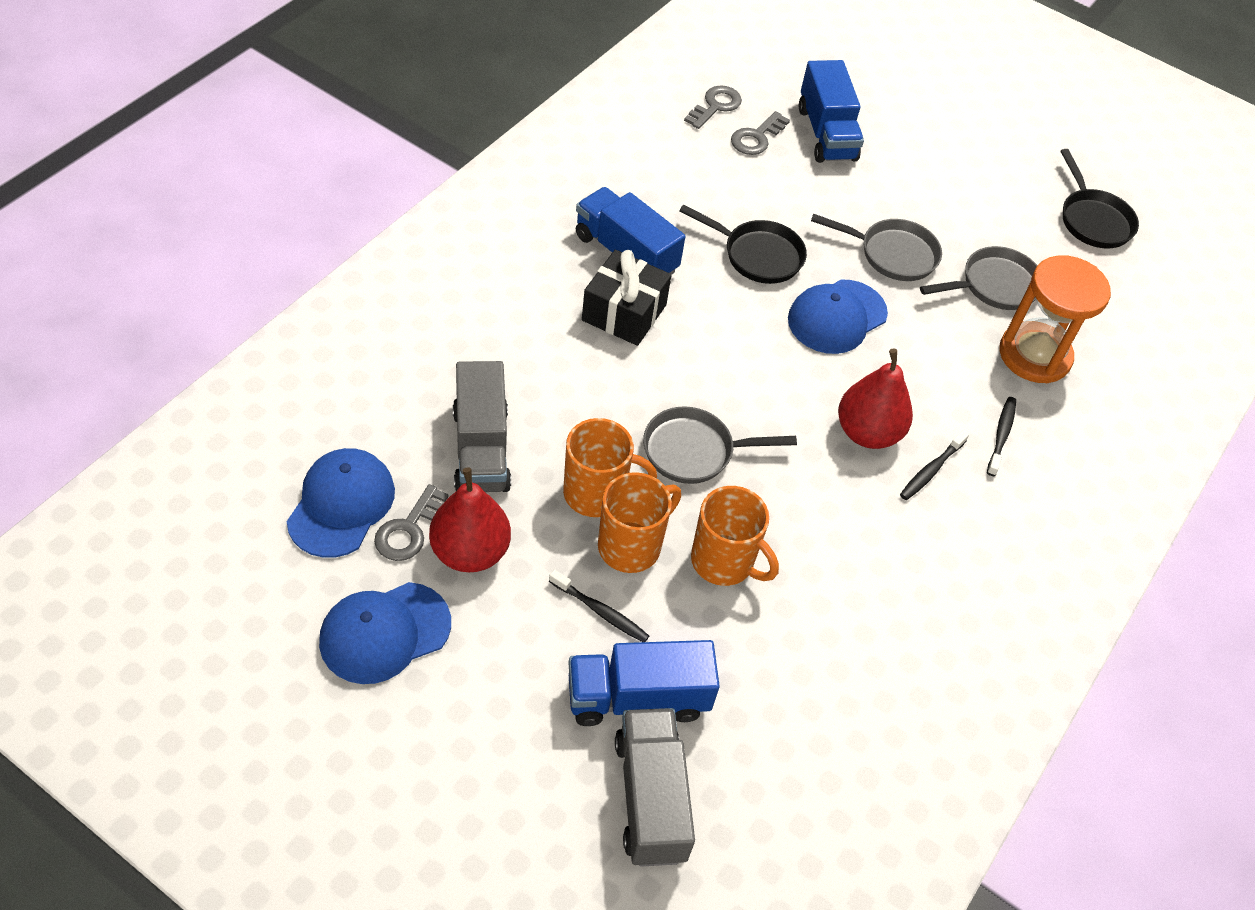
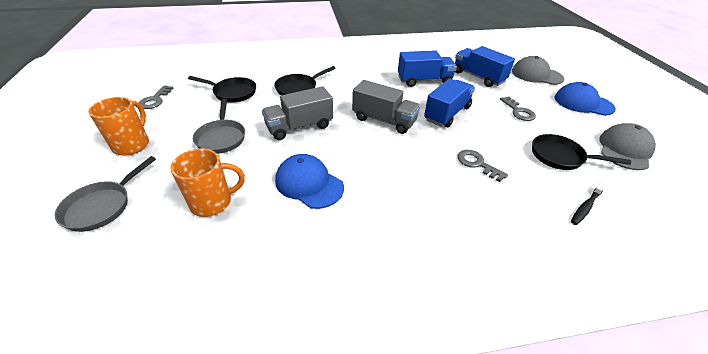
black gift: [582,250,672,346] = 1 -> none = 0
black pan: [679,205,807,284] [1061,149,1139,249] = 2 -> [188,76,256,103] [274,66,336,95] [532,134,631,170] = 3
black toothbrush: [549,569,649,642] [900,430,969,500] [987,397,1016,476] = 3 -> [571,182,606,225] = 1
blue cap: [286,448,395,558] [319,582,451,684] [788,280,888,354] = 3 -> [275,154,344,209] [555,82,616,116] = 2
grey cap: none = 0 -> [512,56,564,85] [599,123,656,170] = 2
grey pan: [643,406,797,484] [811,213,942,281] [920,246,1038,310] = 3 -> [55,156,156,232] [193,98,245,154] = 2
orange hourglass: [999,255,1111,383] = 1 -> none = 0
orange mug: [563,418,657,517] [598,472,681,573] [691,486,779,586] = 3 -> [88,97,149,156] [170,149,245,217] = 2
red pear: [429,467,511,572] [838,348,913,449] = 2 -> none = 0

